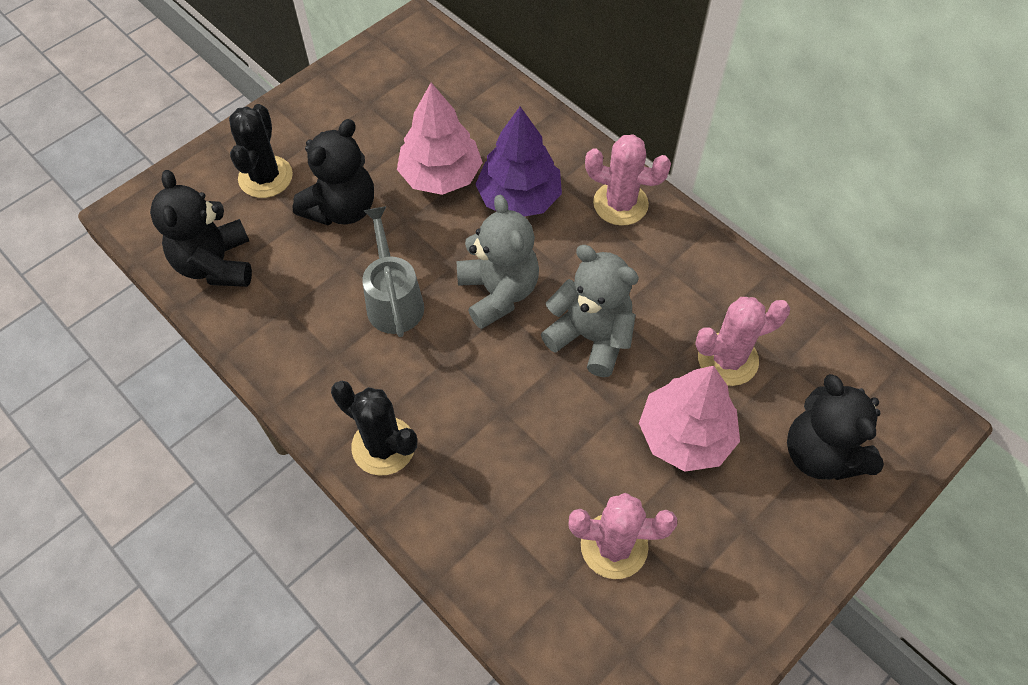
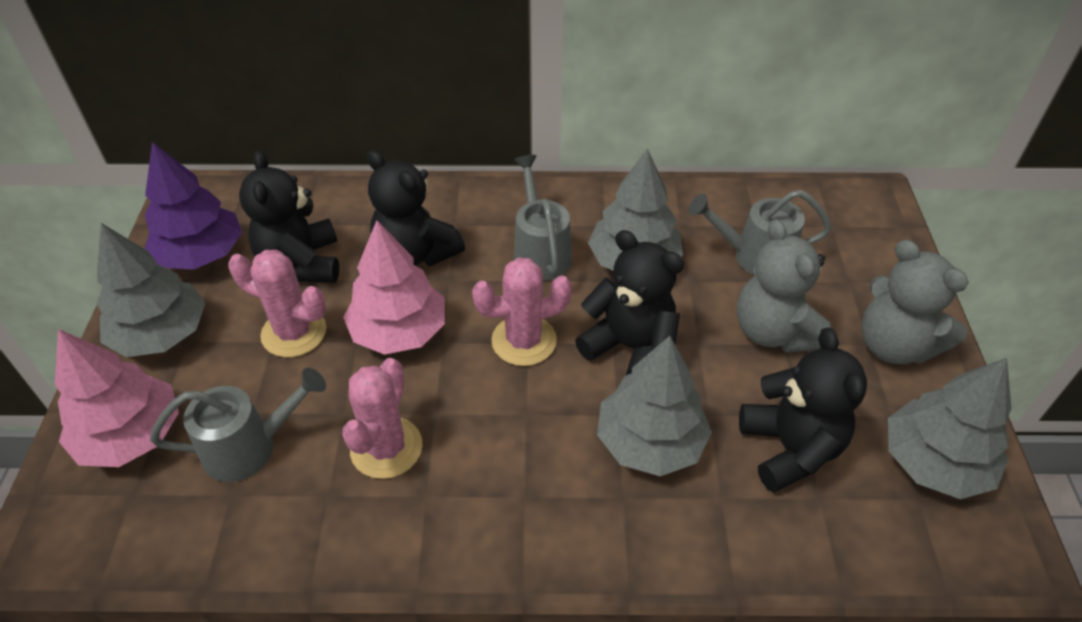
black cactus: [229,104,293,198] [331,381,417,476] = 2 -> none = 0
black teddy bear: [150,170,252,287] [292,119,374,226] [787,374,884,480] = 3 -> [239,150,339,283] [367,150,465,266] [575,230,684,375] [739,327,867,493] = 4
grey tree: none = 0 -> [96,223,205,357] [588,148,683,270] [597,336,712,476] [888,358,1012,499] = 4
grey watering can: [362,206,424,337] = 1 -> [150,368,326,482] [514,155,572,281] [689,190,832,276] = 3

